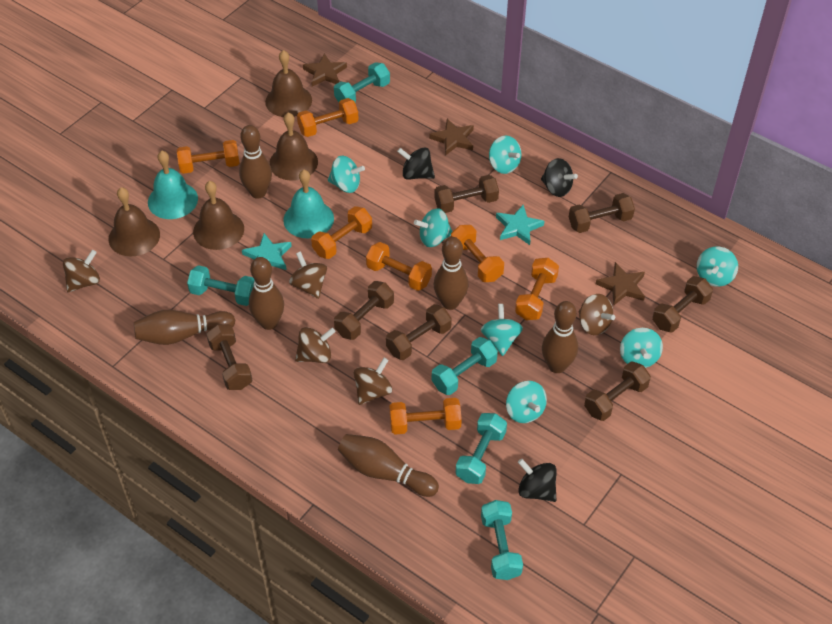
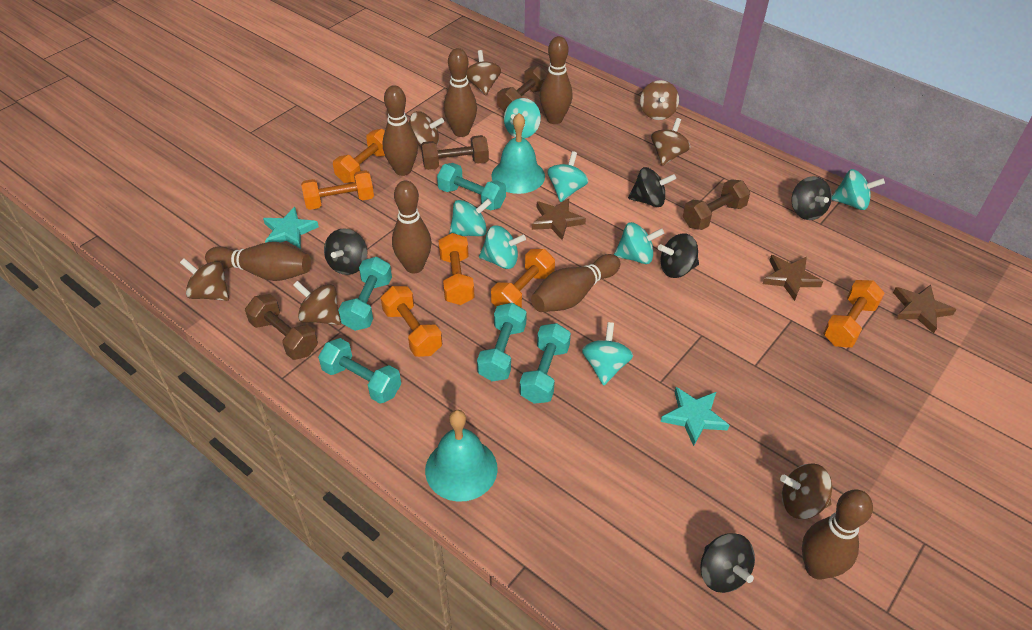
black spinning top: [397,147,435,180] [518,459,557,502] [541,158,578,197] = 3 -> [324,228,367,275] [628,167,676,207] [658,234,699,278] [700,533,755,593] [792,176,832,220] = 5
brown bell: [109,187,160,256] [193,181,244,250] [265,50,312,117] [269,112,318,181] = 4 -> none = 0
brown bowling pin: [134,310,235,345] [239,125,272,199] [249,257,284,330] [338,434,439,497] [434,237,468,310] [542,301,578,373] = 6 -> [205,242,311,281] [383,85,418,176] [392,180,432,273] [444,48,477,137] [531,254,621,312] [540,36,572,124] [802,489,873,580] = 7
brown dumbbell: [206,324,252,390] [334,281,394,340] [386,304,452,360] [434,175,499,213] [569,193,635,233] [584,361,651,421] [652,276,713,333] = 7 -> [245,294,318,360] [421,135,489,170] [497,66,547,113] [683,179,751,230] = 4
brown spinning top: [63,250,100,292] [289,251,327,299] [295,327,336,363] [354,358,392,405] [579,294,615,335] = 5 -> [180,258,229,301] [293,281,341,325] [409,111,444,146] [466,50,501,96] [640,80,679,120] [651,118,690,166] [780,463,832,519] = 7
orange dumbbell: [177,140,240,174] [297,98,359,137] [311,206,372,259] [366,242,432,291] [390,398,462,435] [451,225,504,282] [515,258,559,320] = 7 -> [301,170,374,210] [333,129,385,183] [381,286,442,357] [438,233,474,305] [491,249,555,307] [823,280,885,348] = 6

